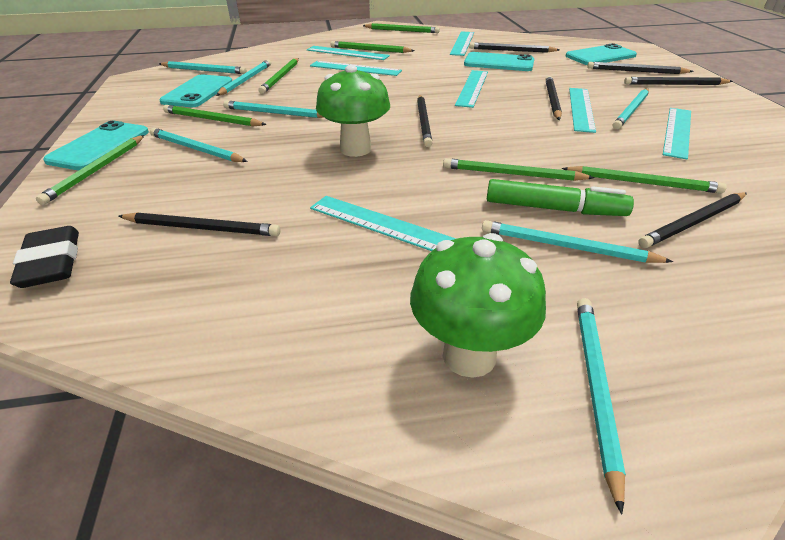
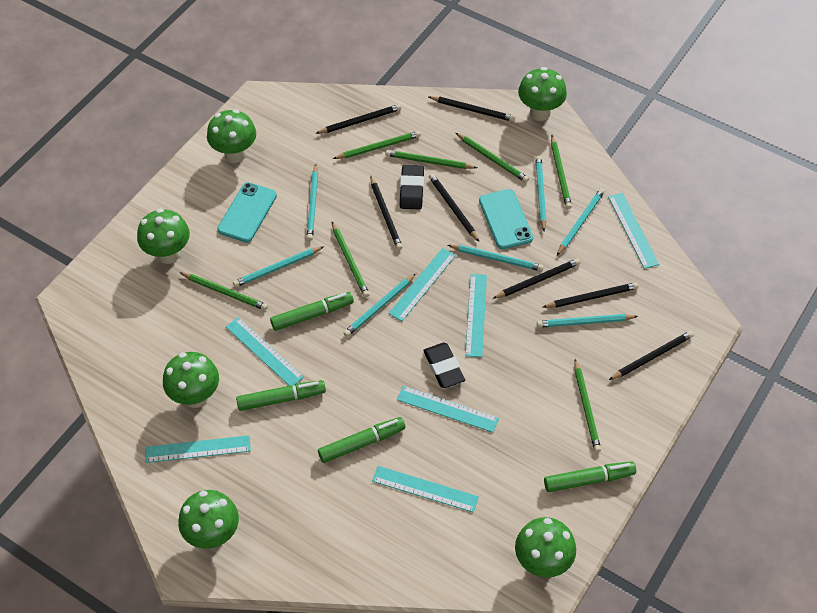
black eraser: [10,226,79,288] = 1 -> [400,165,424,209] [423,343,465,388] = 2
green marker: [487,179,634,216] = 1 -> [236,380,326,411] [270,292,354,331] [318,417,405,463] [544,461,636,492] = 4
green mushroom: [316,65,390,157] [410,233,546,378] = 2 -> [137,209,190,264] [163,352,219,408] [178,490,239,549] [207,109,256,163] [515,517,576,578] [518,67,567,121] = 6
turquoise phone: [43,121,149,170] [159,75,232,107] [464,52,534,71] [566,43,637,65] = 4 -> [217,182,277,242] [479,189,533,249] = 2

